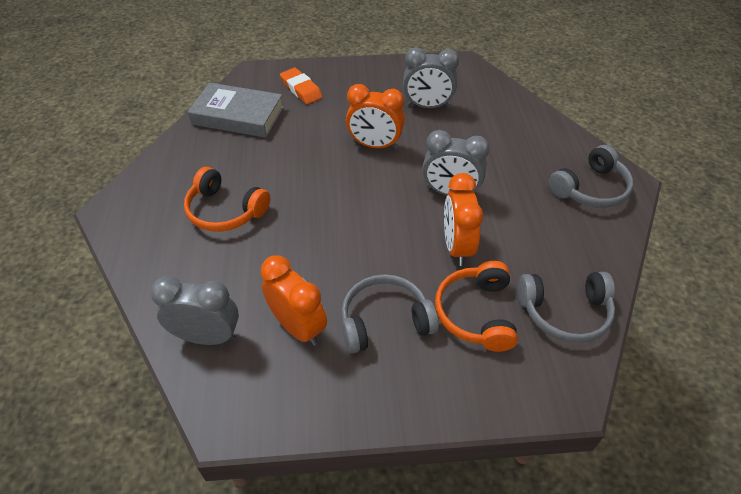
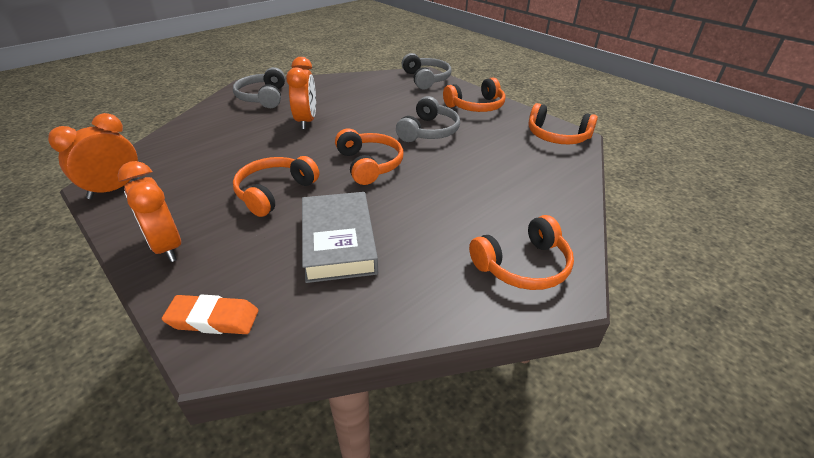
grey clock: [150,276,239,345] [403,47,459,108] [422,130,490,195] = 3 -> none = 0
orange headphones: [184,167,270,232] [435,261,518,352] = 2 -> [233,156,319,217] [335,129,403,185] [443,77,506,112] [469,215,574,290] [529,103,598,144] = 5

